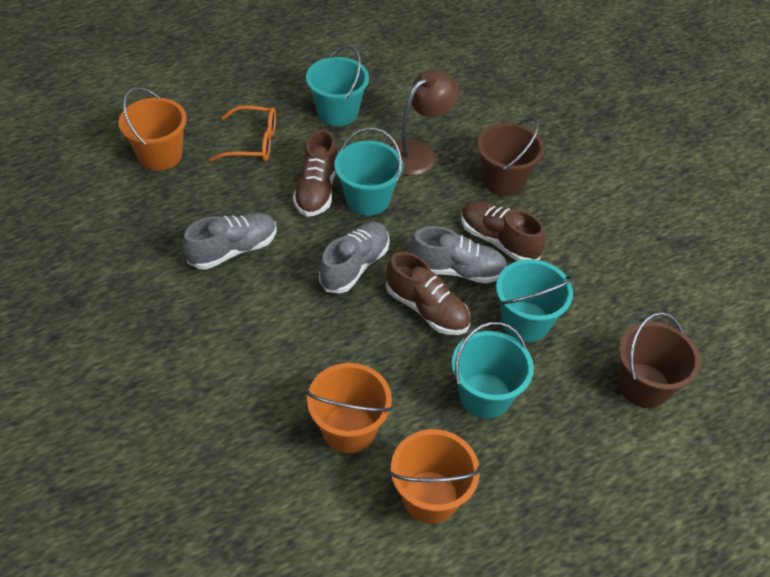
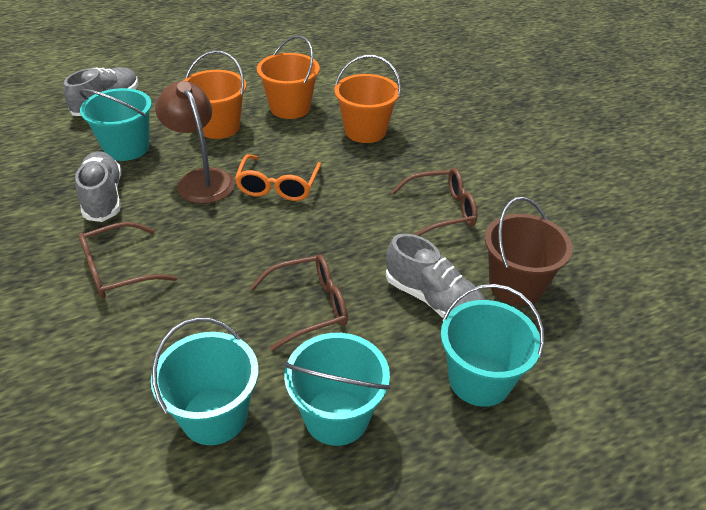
brown bucket: [477,118,544,196] [618,312,701,408] = 2 -> [485,197,573,305] = 1
brown glasses: none = 0 -> [79,222,177,298] [250,254,348,351] [391,168,477,236] = 3
brown shoe: [293,130,337,217] [386,252,470,335] [461,200,546,261] = 3 -> none = 0

